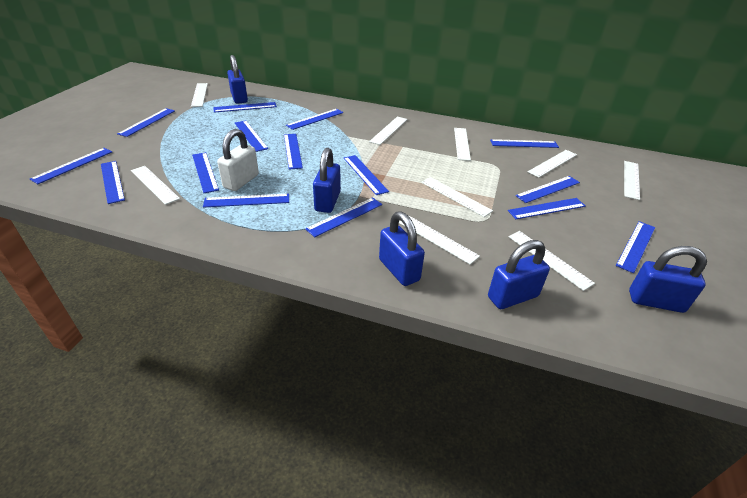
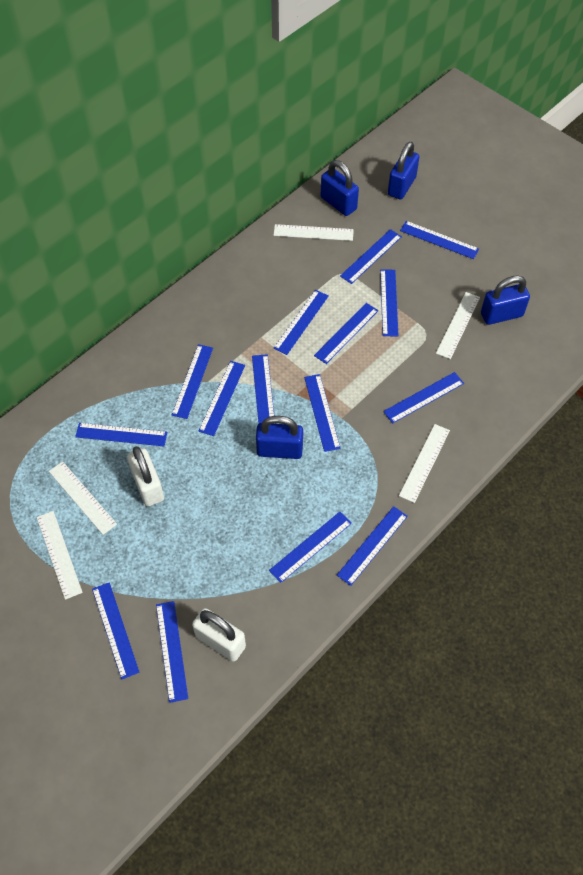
blue padlock: [227,55,248,104] [313,148,341,213] [379,211,425,286] [488,240,550,309] [629,246,707,313] = 5 -> [256,416,303,459] [321,160,359,216] [388,142,419,199] [481,275,530,325] = 4
white padlock: [217,129,259,191] = 1 -> [127,446,164,506] [192,608,246,662] = 2
white ruler: [131,166,180,205] [191,83,208,107] [369,116,408,145] [399,215,480,265] [421,177,493,217] [454,128,471,161] [508,231,595,291] [528,150,577,178] [624,161,640,200] = 9 -> [37,511,83,600] [49,461,117,535] [273,224,354,241] [399,424,450,503] [436,292,480,359] = 5

